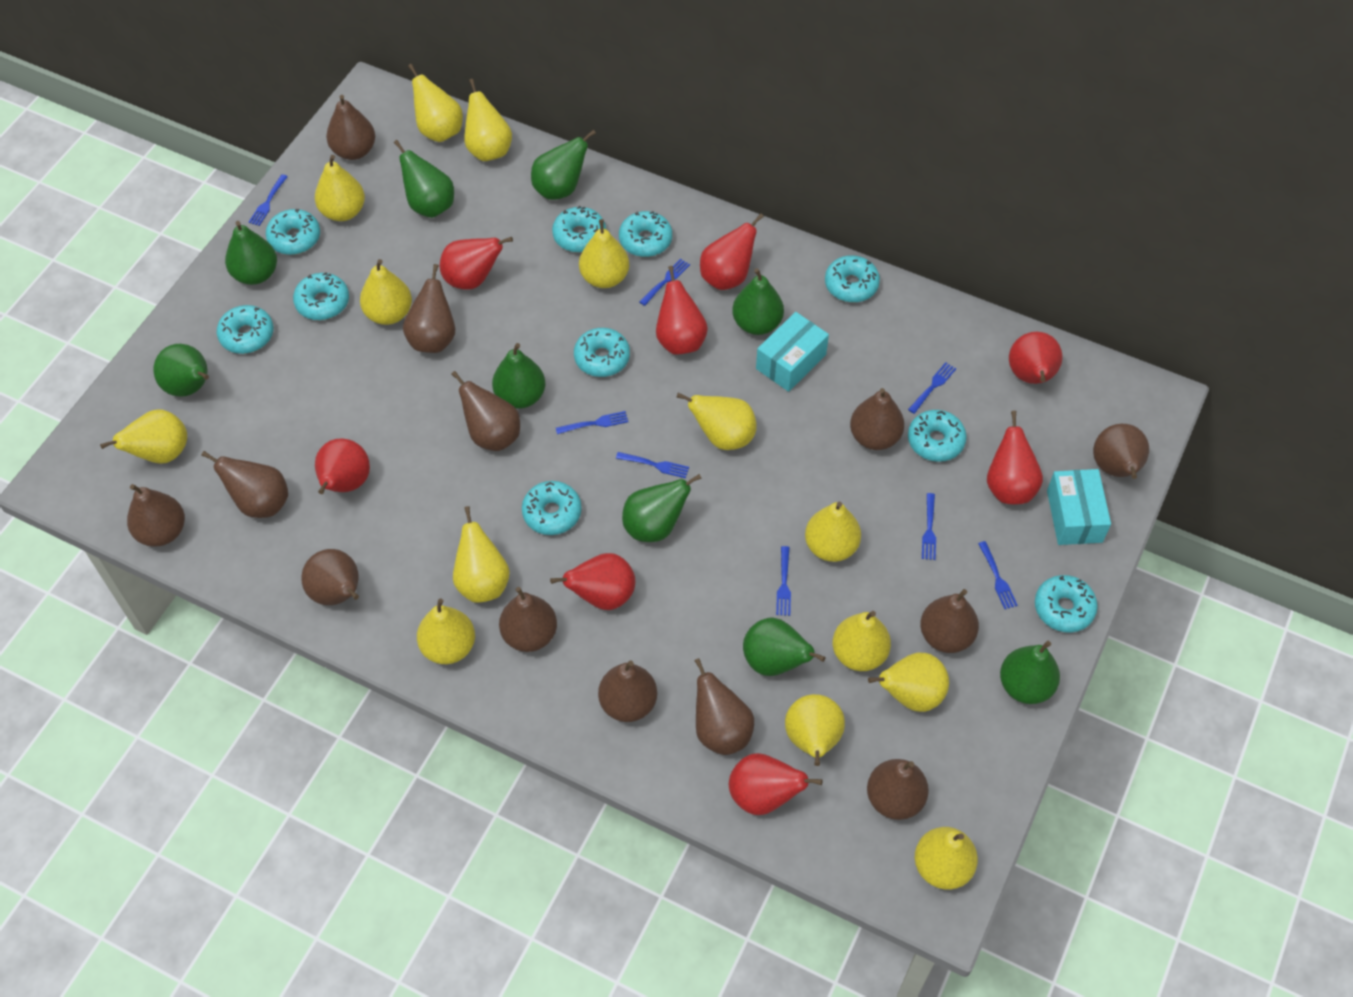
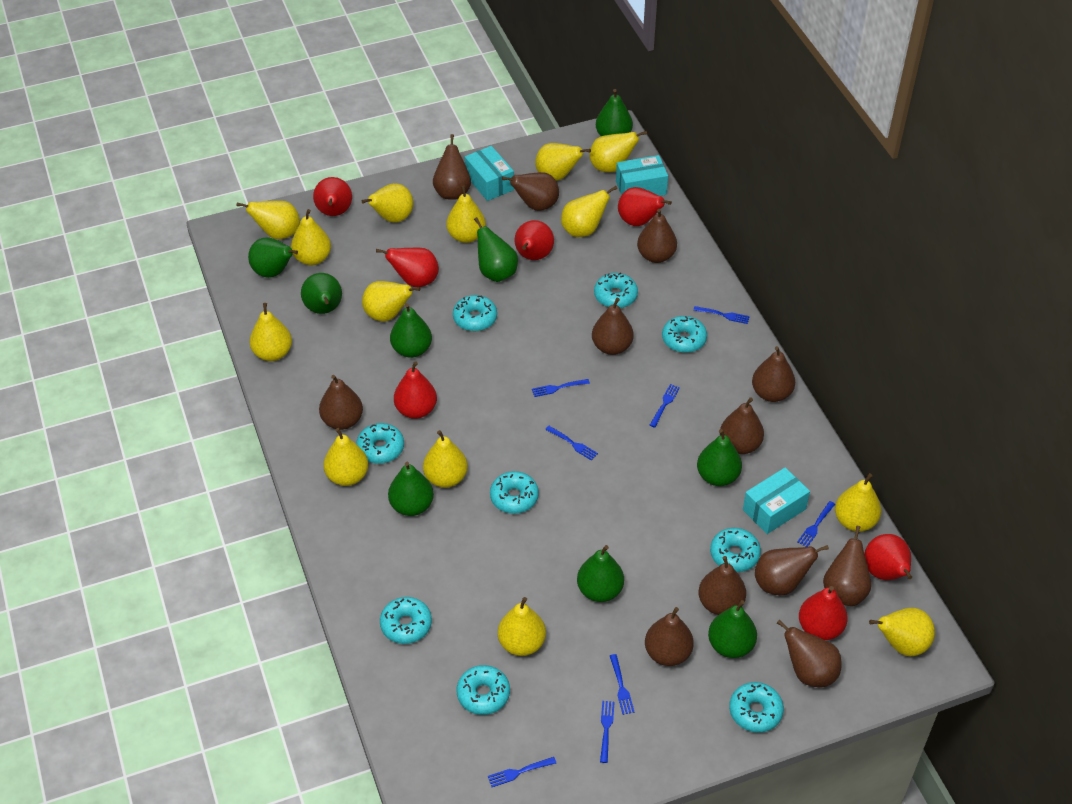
brown pear: [127,484,185,547] [201,451,288,518] [302,549,359,605] [326,95,375,160] [403,264,455,353] [451,371,520,451] [499,587,557,652] [598,660,657,722] [694,658,754,755] [850,388,904,450] [867,759,929,820] [920,589,979,653] [1093,424,1149,479] = 13 -> [319,375,363,430] [433,134,471,200] [502,172,559,211] [592,298,633,355] [637,209,677,263] [645,607,694,666] [698,556,746,615] [720,397,764,454] [752,346,795,402] [755,545,829,595] [777,620,842,687] [823,526,871,606] = 12
red pear: [315,439,370,494] [440,237,513,290] [550,553,635,610] [656,266,708,355] [700,214,764,290] [729,753,823,815] [987,411,1043,504] [1009,332,1063,384] = 8 -> [313,177,352,216] [376,248,439,287] [394,361,437,419] [515,220,554,260] [618,187,672,226] [799,586,848,640] [864,534,912,580] = 7
turquoise box: [756,312,829,392] [1047,469,1111,545] = 2 -> [465,146,514,201] [616,155,668,196] [743,467,810,534] = 3
turquoise donut: [217,305,274,354] [266,209,320,255] [293,272,349,320] [522,481,582,535] [552,206,606,253] [574,328,630,377] [619,211,672,257] [825,255,880,303] [908,410,967,462] [1035,575,1098,633] = 10 -> [356,423,404,464] [380,597,432,644] [453,295,497,331] [457,665,510,715] [490,471,539,514] [594,273,638,308] [662,316,707,353] [710,528,761,572] [729,682,784,733] = 9

